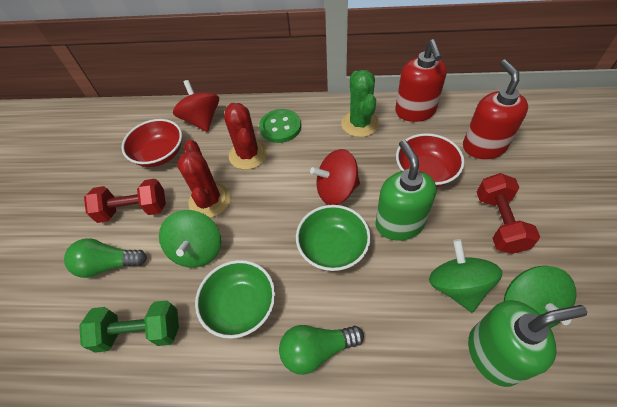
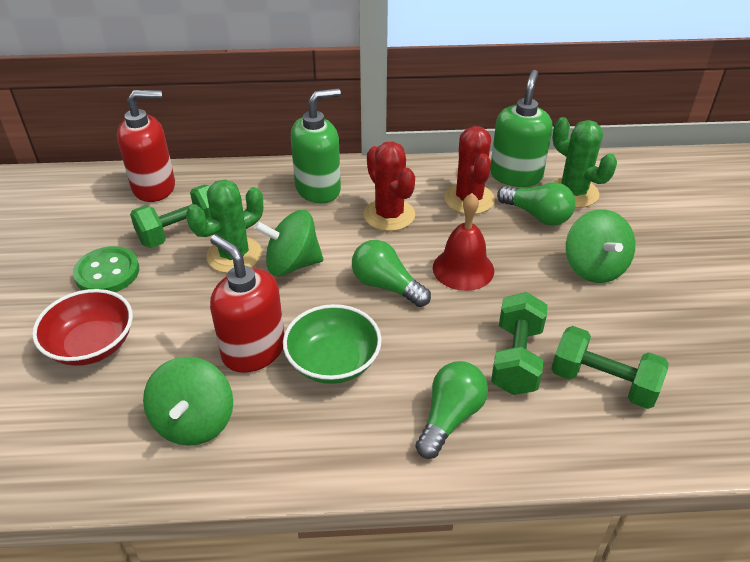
green bowl: [195,260,276,339] [296,205,371,271] = 2 -> [283,304,382,384] = 1
green cactus: [341,70,379,137] = 1 -> [186,180,263,273] [552,117,617,208] = 2
green dumbbell: [79,300,179,353] = 1 -> [130,185,211,248] [491,292,548,395] [551,326,669,409] = 3
green light bulb: [64,238,147,278] [279,325,364,375] = 2 -> [352,240,431,307] [415,361,488,459] [497,182,575,226] = 3
red bell: none = 0 -> [433,193,494,291] = 1
red bowl: [122,119,182,167] [396,133,465,187] = 2 -> [32,289,133,366] = 1
red dumbbell: [84,179,166,223] [477,173,540,254] = 2 -> none = 0
red spinning top: [173,80,219,132] [310,149,360,205] = 2 -> none = 0

